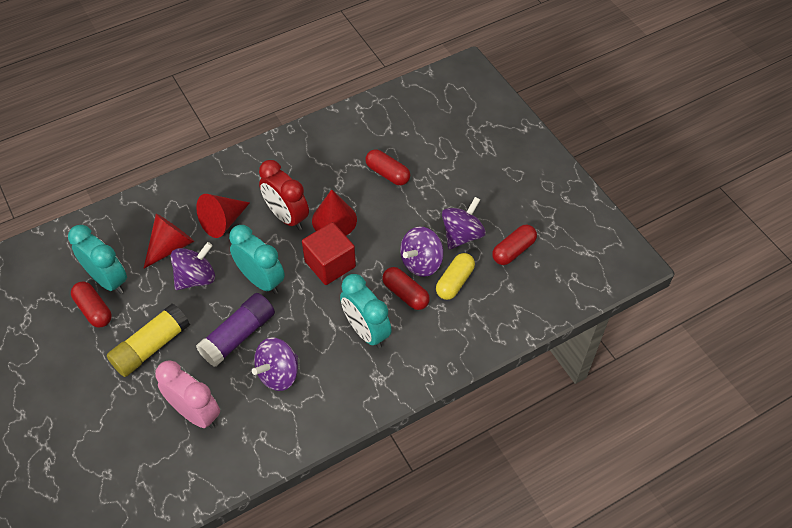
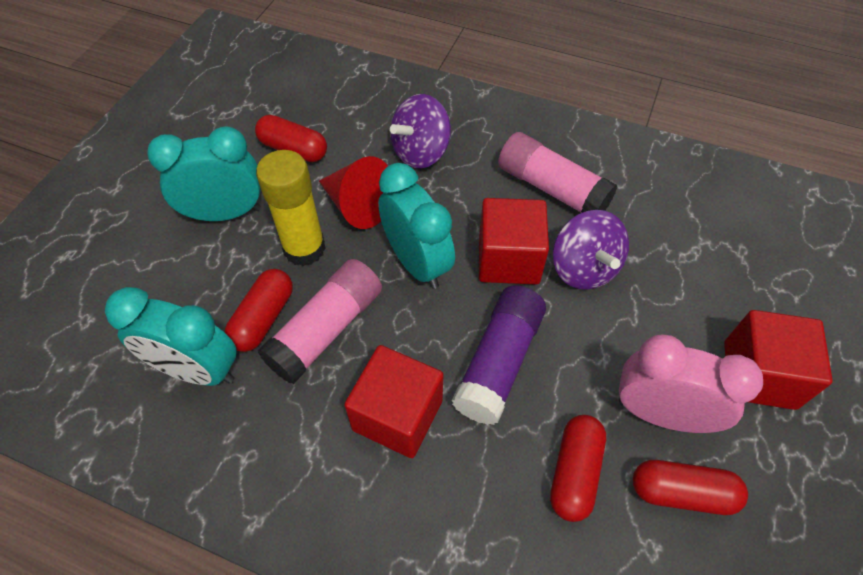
pink glue stick: none = 0 -> [258,259,382,384] [498,132,617,213] = 2
purple spinning top: [170,242,215,290] [252,338,298,391] [400,227,444,277] [442,197,486,250] = 4 -> [390,94,451,168] [553,210,629,290] = 2
red clock: [259,160,309,230] = 1 -> none = 0
red cone: [143,214,194,269] [196,194,250,238] [312,189,357,236] = 3 -> [319,156,388,229] = 1
red cube: [302,222,356,285] = 1 -> [344,345,444,458] [479,198,549,285] [724,310,833,410] = 3
yellow capsule: [436,253,475,300] = 1 -> none = 0

